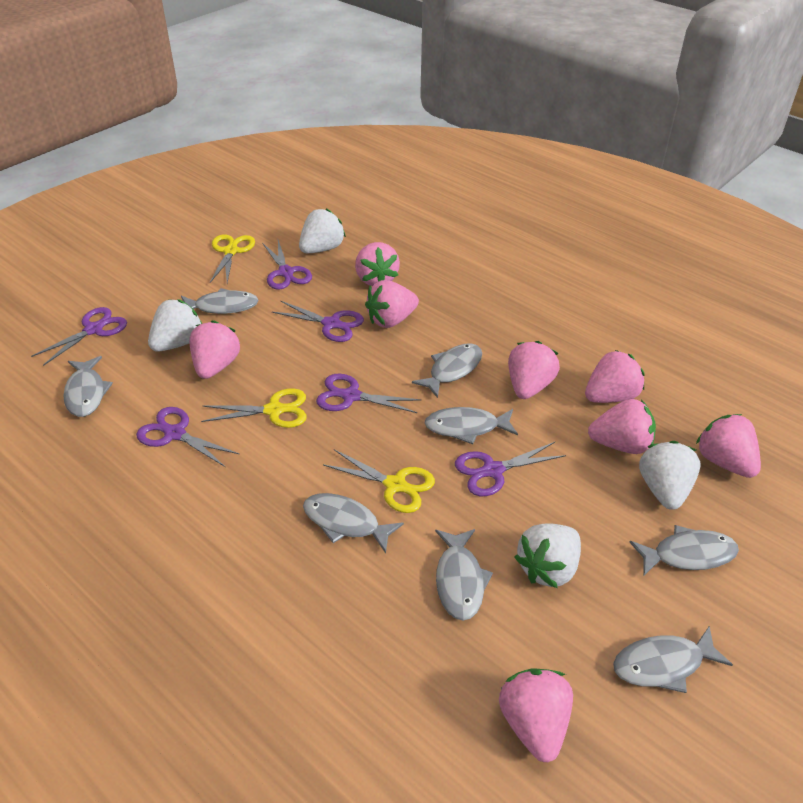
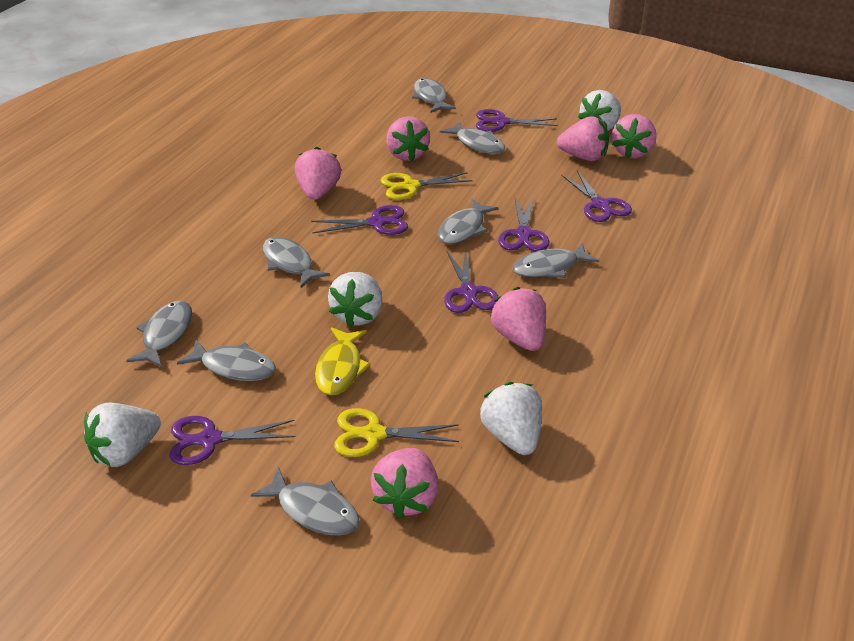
pink strawberry: [189,320,240,379] [355,242,400,286] [365,280,419,328] [499,669,573,762] [508,341,560,399] [585,350,645,403] [588,399,656,454] [696,414,761,478] = 8 -> [295,147,341,200] [371,448,439,519] [386,116,430,162] [490,287,546,351] [557,116,609,161] [612,114,656,159] = 6
yellow fish: none = 0 -> [315,327,371,395] = 1
yellow scissors: [201,388,307,428] [210,234,255,283] [323,449,435,513] = 3 -> [334,408,459,457] [380,172,472,200] = 2

